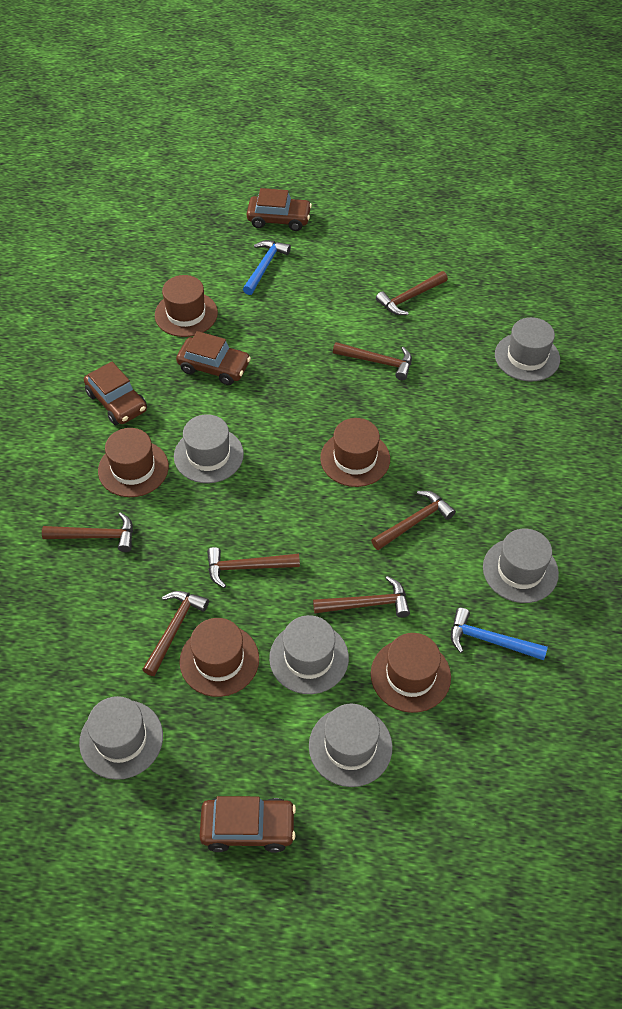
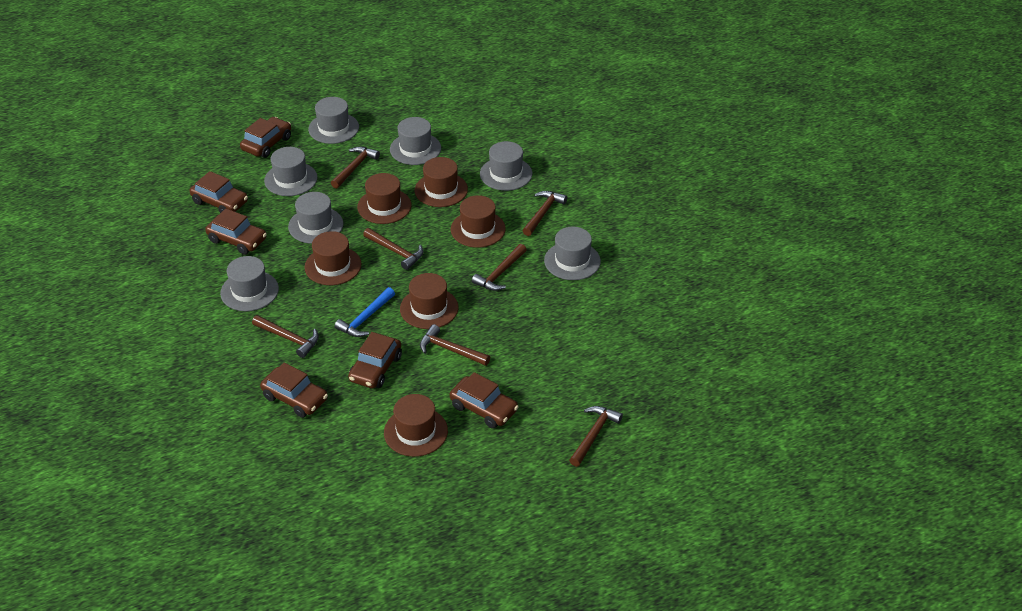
blue hammer: [243,240,291,295] [451,608,548,660] = 2 -> [334,287,395,337] = 1
brown car: [84,362,147,425] [176,331,251,385] [199,796,296,853] [247,188,312,231] = 4 -> [190,171,248,213] [205,209,267,255] [240,117,291,158] [260,362,328,418] [348,332,402,388] [450,372,519,429] = 6
brown hat: [98,428,169,497] [155,275,218,337] [179,618,259,697] [320,418,390,487] [371,633,451,713] = 5 -> [304,231,361,285] [357,173,411,224] [384,394,448,457] [400,273,458,329] [415,157,468,207] [451,195,506,248] = 6
grey hat: [79,696,163,780] [174,414,244,483] [269,615,349,694] [309,703,393,787] [483,528,559,603] [495,317,560,382] = 6 -> [220,256,279,311] [264,147,318,196] [288,192,343,244] [308,97,359,144] [390,117,441,165] [480,141,532,191] [544,227,601,280] = 7

